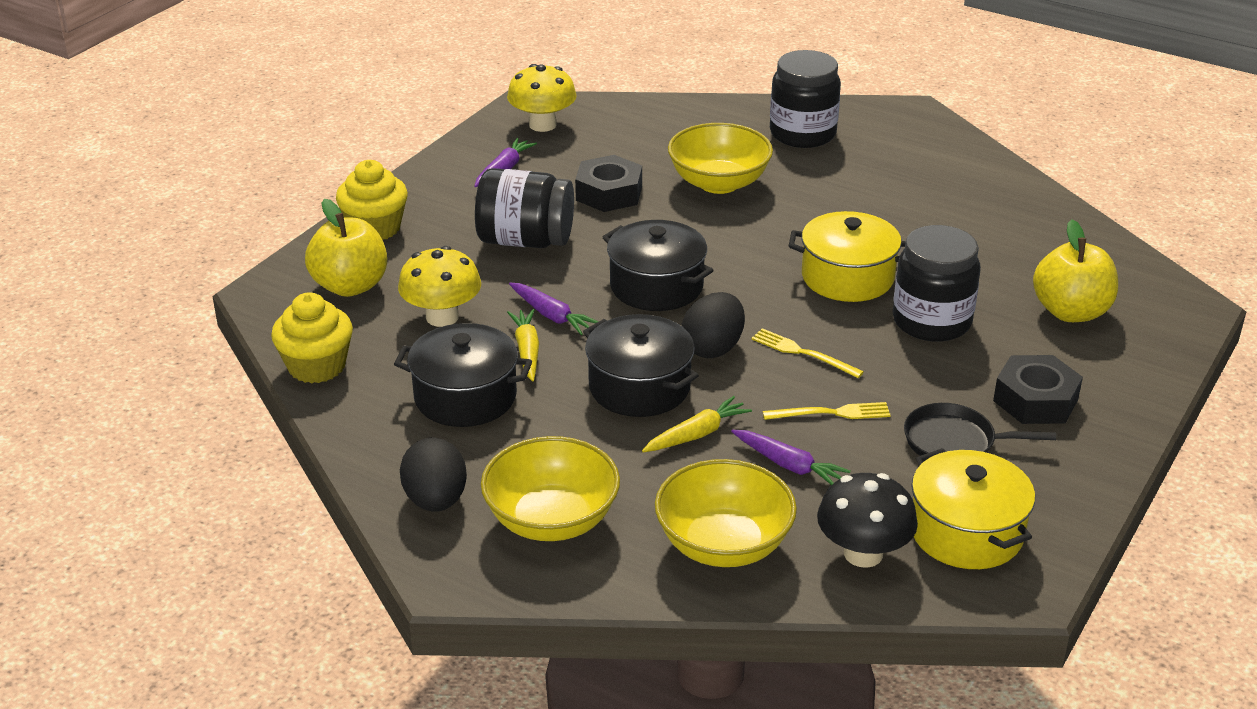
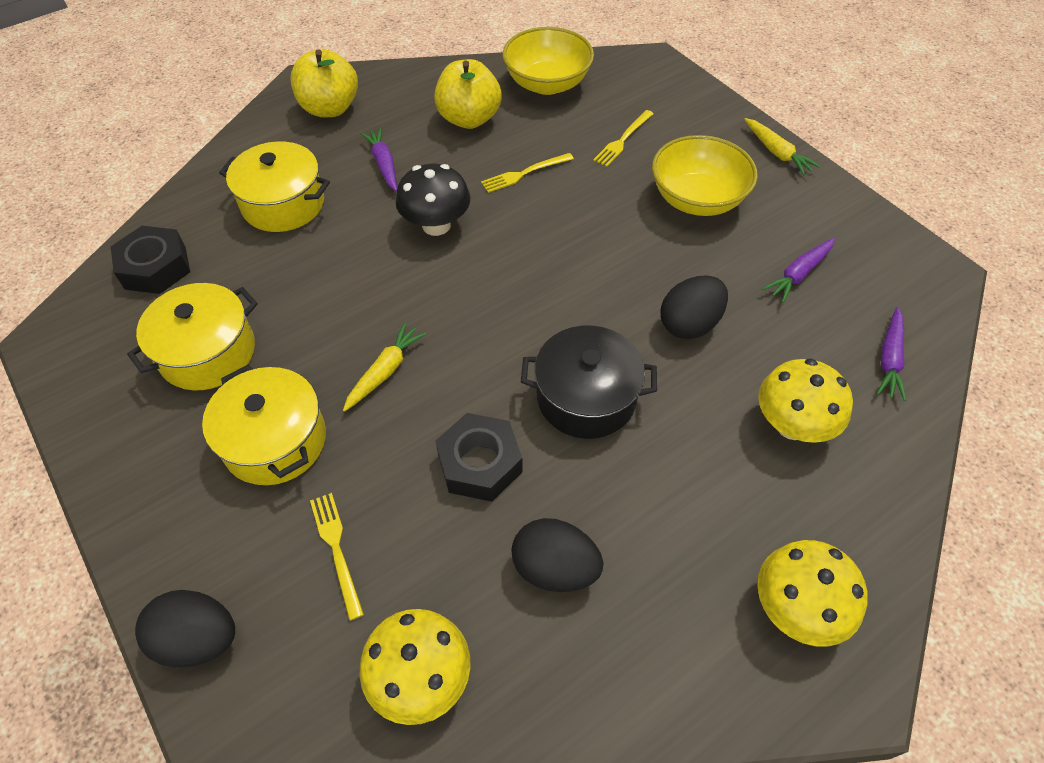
black egg: [400,438,467,512] [681,292,745,358] = 2 -> [135,590,235,667] [512,518,604,592] [661,276,728,339] = 3
black jar: [475,168,574,248] [770,50,841,148] [893,225,981,342] = 3 -> none = 0
black pan: [904,403,1056,456] = 1 -> none = 0
black pot: [394,323,532,427] [583,314,699,417] [603,220,714,311] = 3 -> [521,326,657,439] = 1
yellow bowl: [481,436,620,541] [655,459,797,567] [668,123,773,194] = 3 -> [503,27,594,95] [652,135,758,216] = 2
yellow cupcake: [271,292,353,384] [336,160,408,240] = 2 -> none = 0
yellow fork: [751,328,864,378] [763,402,891,420] = 2 -> [310,493,364,620] [481,153,574,193] [593,110,653,167] = 3
yellow mushroom: [398,246,481,327] [507,64,577,132] = 2 -> [359,609,471,725] [758,359,853,443] [758,540,867,647] = 3
yellow pot: [789,211,906,302] [911,448,1035,569] = 2 -> [127,283,258,391] [202,365,326,485] [219,141,330,232] = 3

